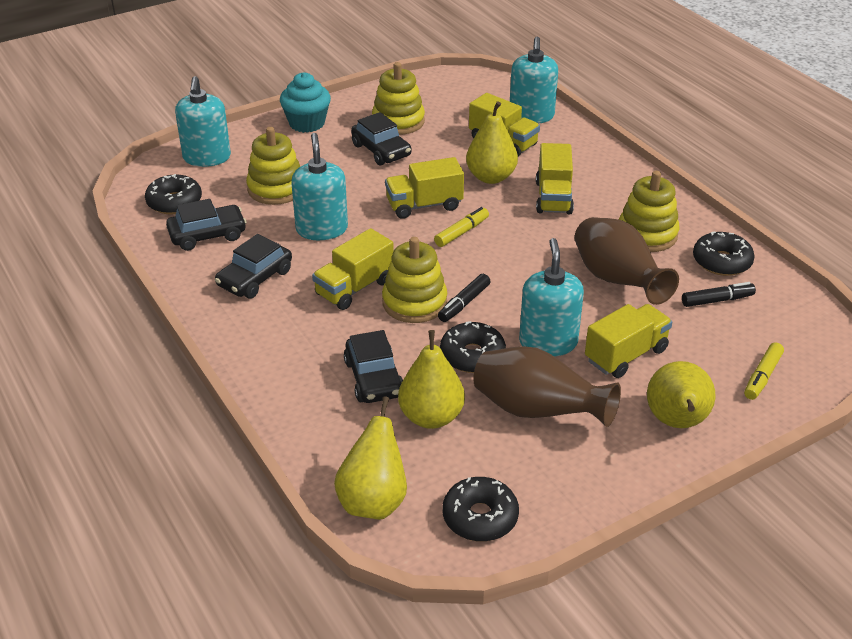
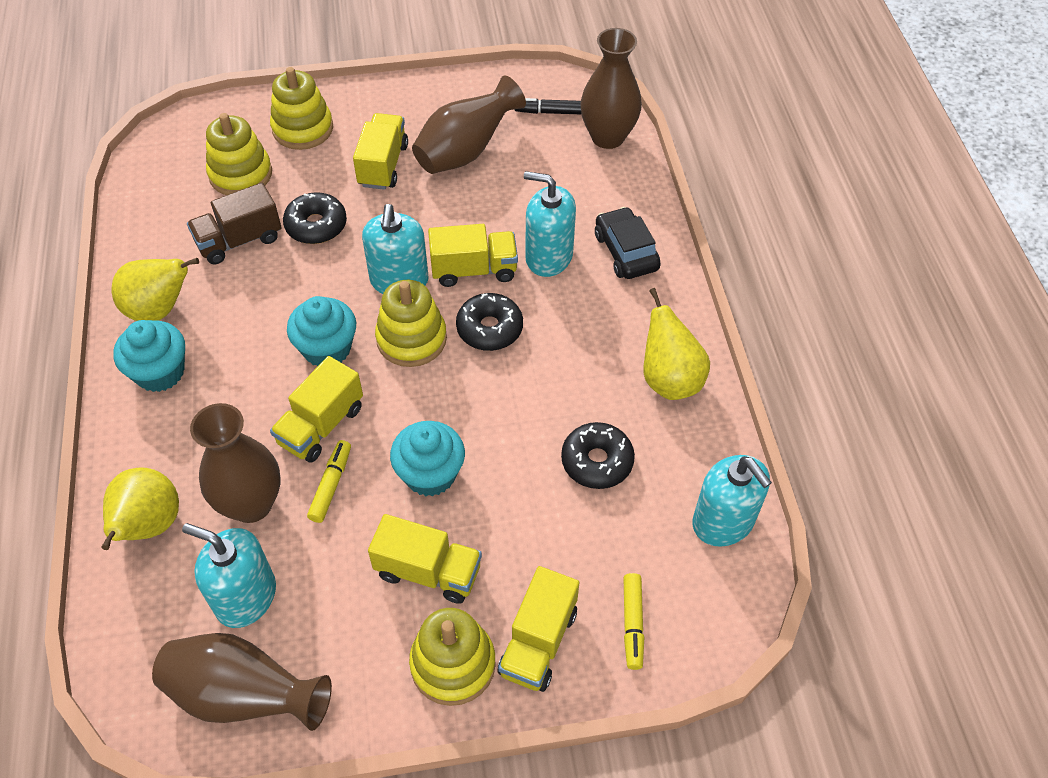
black car: [166,199,246,251] [215,234,292,299] [344,330,403,403] [351,112,411,165] = 4 -> [595,207,661,279] = 1
black donut: [145,174,202,215] [440,321,506,373] [443,477,519,542] [693,231,755,276] = 4 -> [283,192,347,244] [456,293,523,351] [561,422,635,489] = 3
black marker: [438,274,490,322] [682,282,756,307] = 2 -> [514,98,582,115] = 1
brown truck: none = 0 -> [187,183,282,264] = 1
brown vase: [473,346,621,427] [575,217,679,305] = 2 -> [152,633,332,731] [190,403,280,523] [412,76,526,174] [580,28,642,149] = 4
turquoise cupcake: [280,72,331,133] = 1 -> [113,320,185,392] [287,296,356,366] [390,421,465,496] = 3
yellow pear: [334,397,407,520] [398,330,465,429] [466,101,518,184] [647,361,715,428] = 4 -> [102,467,179,550] [112,258,199,321] [643,288,710,400] = 3

